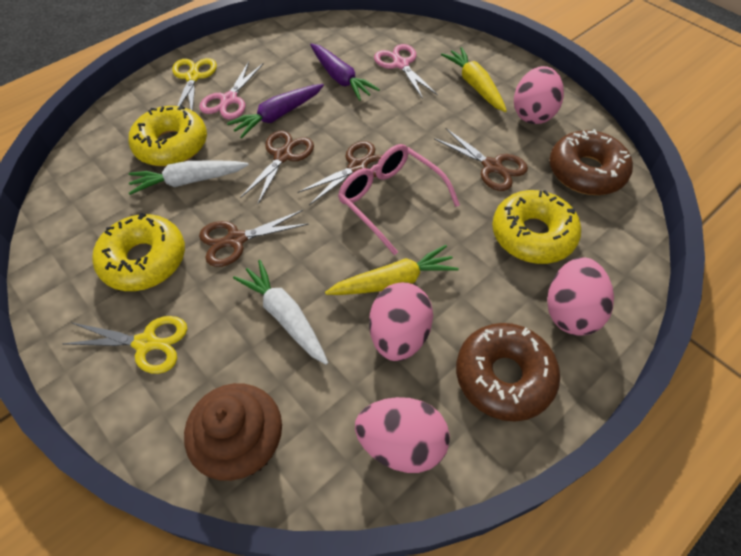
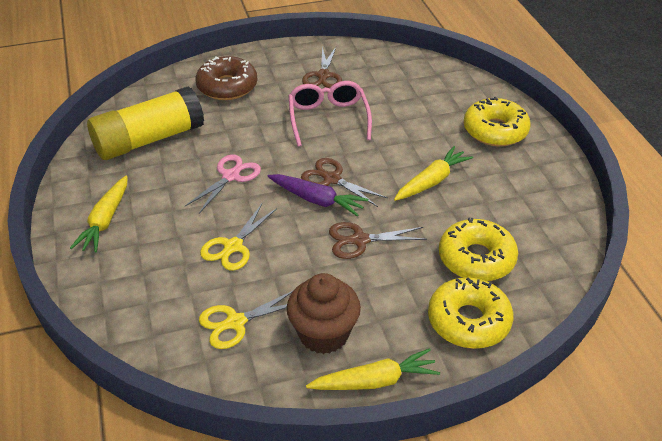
brown donut: [456,323,560,421] [549,129,633,195] = 2 -> [195,56,258,100] = 1
brown scissors: [199,210,308,267] [240,131,314,204] [297,141,382,205] [434,128,528,191] = 4 -> [301,158,388,207] [302,46,342,88] [329,222,427,259] = 3
pink egg: [355,397,450,473] [369,282,433,361] [514,66,564,124] [547,257,614,336] = 4 -> none = 0
pink scissors: [199,62,264,120] [374,44,438,99] = 2 -> [185,154,261,213] = 1
purple carrot: [227,84,324,139] [310,43,380,101] = 2 -> [267,174,368,216] = 1
white carrot: [129,160,249,195] [233,260,328,365] = 2 -> none = 0
yellow carrot: [325,245,459,295] [441,47,507,112] = 2 -> [70,175,127,253] [306,348,440,390] [394,146,473,201] = 3
yellow glue stick: none = 0 -> [87,86,204,160] = 1

